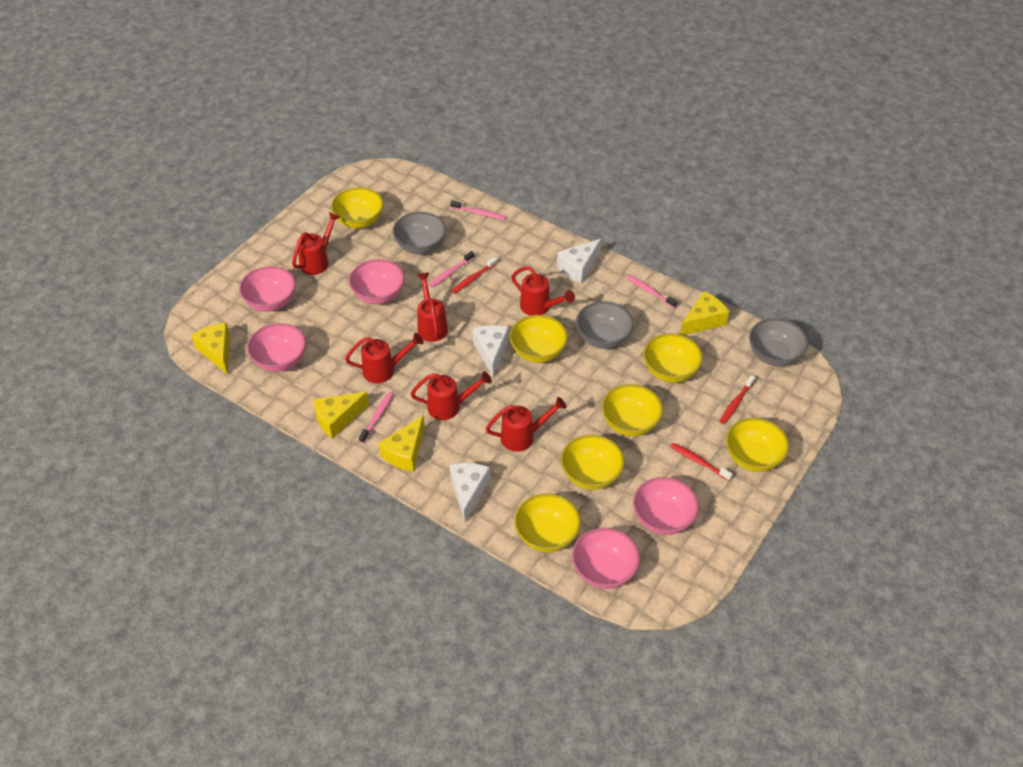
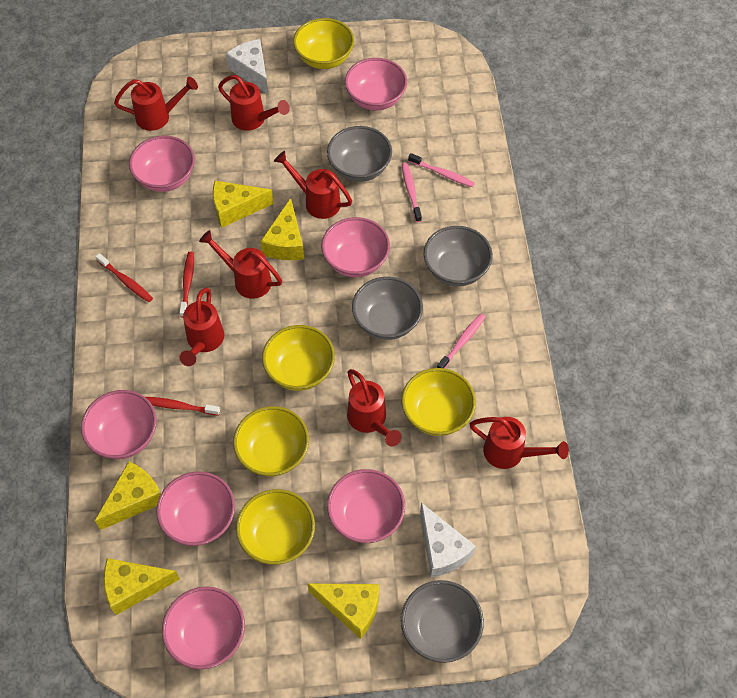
grey bowl: [392,212,446,254] [576,301,634,349] [749,318,808,366] = 3 -> [327,126,392,182] [352,277,423,340] [401,580,484,663] [424,226,493,286] = 4
pink bowl: [239,266,296,312] [247,323,306,372] [349,259,405,304] [572,528,640,589] [633,477,699,535] = 5 -> [81,390,157,459] [129,135,195,192] [156,471,235,546] [162,586,245,669] [321,217,390,277] [327,469,405,543] [345,58,407,111] = 7
pink toothbrush: [359,392,393,443] [428,251,474,287] [450,201,506,220] [626,275,677,308] = 4 -> [402,163,422,222] [408,153,475,187] [437,314,486,368] = 3
red watering can: [292,212,340,275] [345,333,424,383] [411,371,492,420] [417,273,448,342] [486,397,567,452] [511,266,575,316] = 6 -> [114,77,198,131] [180,288,224,366] [199,230,282,299] [218,75,290,131] [274,151,352,219] [347,369,402,447] [469,417,569,469] = 7
white cheese: [450,463,490,522] [472,325,509,377] [557,239,601,283] = 3 -> [226,39,268,94] [420,503,476,578] = 2
yellow bowl: [331,187,384,228] [509,315,568,363] [514,493,581,552] [561,435,625,490] [602,384,663,436] [643,334,703,383] [726,418,789,472] = 7 -> [233,406,309,476] [236,489,315,565] [262,325,335,391] [293,18,354,69] [401,368,476,436] = 5
yellow cheese: [191,323,230,375] [313,392,369,439] [379,415,425,472] [680,291,729,335] = 4 -> [95,461,161,530] [104,558,180,615] [213,181,274,228] [260,198,304,260] [308,584,379,639] = 5

